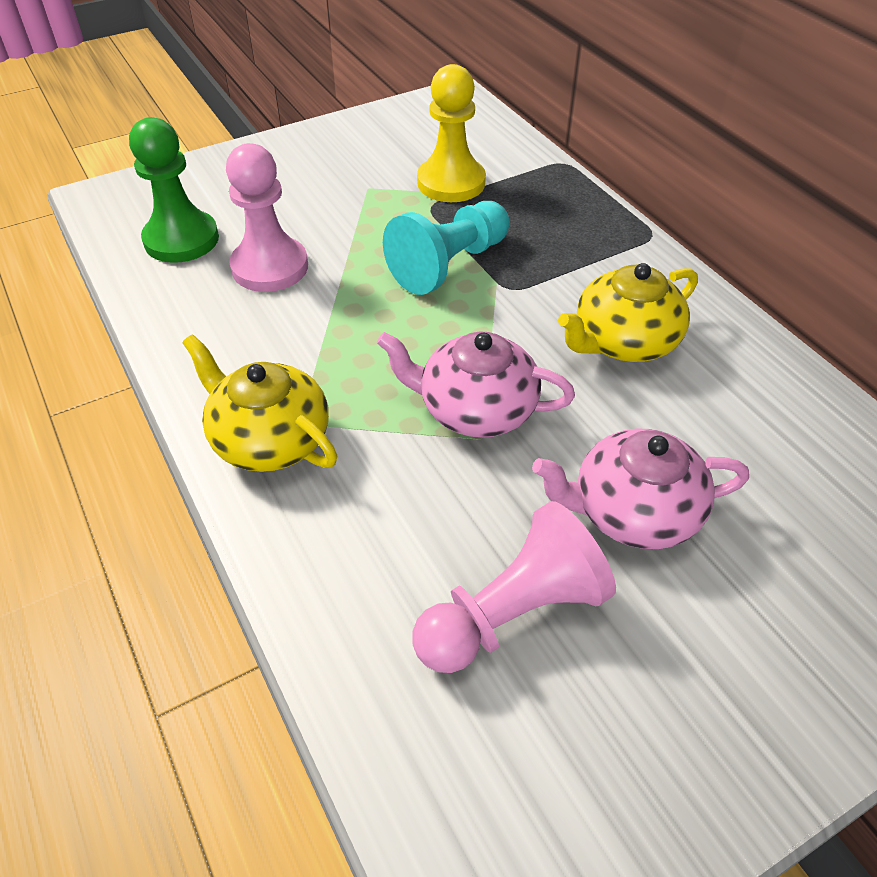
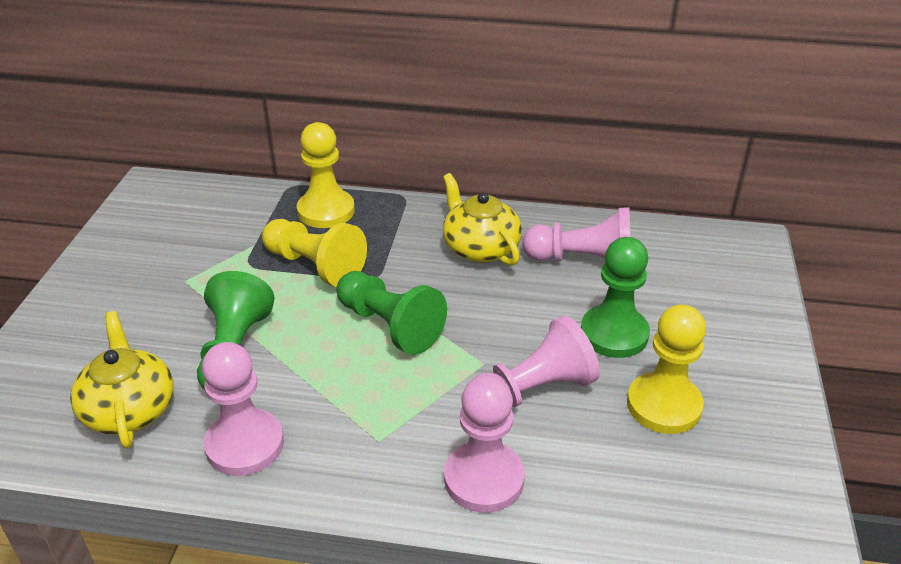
green pawn: [129,117,219,263] = 1 -> [197,271,274,390] [337,271,447,355] [581,237,650,358] = 3
pink pawn: [226,143,308,292] [413,501,616,673] = 2 -> [202,342,284,476] [444,375,525,513] [474,315,600,407] [522,207,630,261] = 4
pink teapot: [377,331,575,438] [532,429,749,549] = 2 -> none = 0
turquoise pawn: [383,201,509,295] = 1 -> none = 0
yellow pawn: [417,64,486,202] = 1 -> [262,219,367,287] [297,122,355,228] [627,304,706,434] = 3

